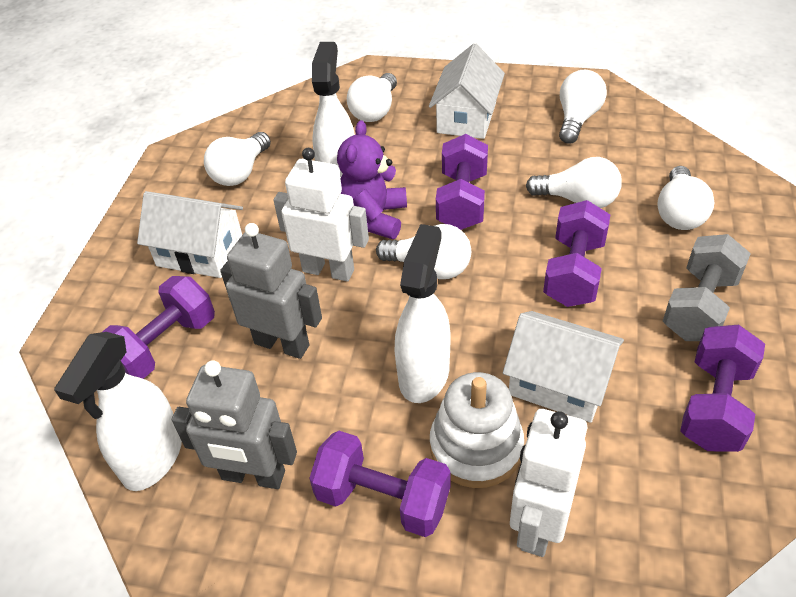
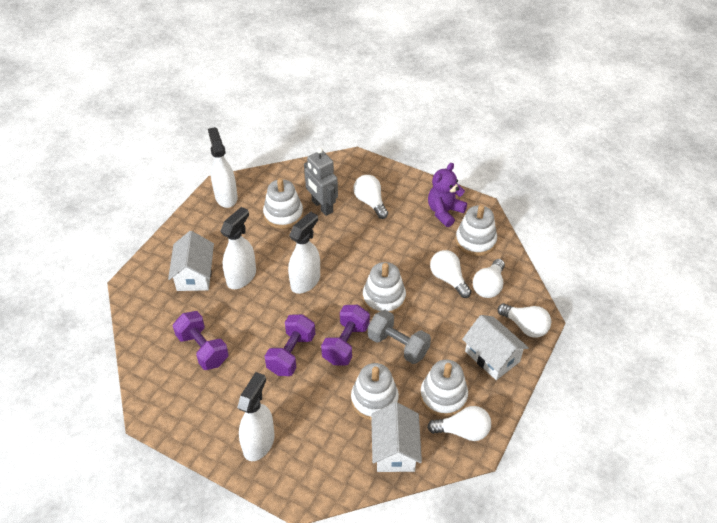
grey robot: [172,360,297,489] [220,223,322,359] = 2 -> [304,147,338,216] = 1
purple dumbbell: [102,276,215,379] [309,431,451,537] [436,134,488,230] [543,200,610,307] [680,325,765,452] = 5 -> [173,311,229,370] [264,314,315,376] [321,305,370,366] = 3
white light bulb: [204,132,271,186] [347,73,397,122] [376,224,471,279] [526,157,622,208] [559,70,607,144] [657,166,714,230] = 6 -> [353,175,388,219] [427,406,491,441] [430,250,472,298] [473,259,505,298] [497,303,551,338] = 5
white robot: [273,148,369,282] [510,409,587,557] = 2 -> none = 0
white spray bottle: [54,332,182,491] [312,42,355,178] [395,224,450,403] = 3 -> [208,127,238,208] [220,207,256,289] [237,372,275,461] [288,212,320,294] = 4
white stacking toy: [430,372,524,488] = 1 -> [263,178,303,229] [351,363,399,420] [363,262,406,314] [420,360,468,417] [456,205,497,256] = 5

